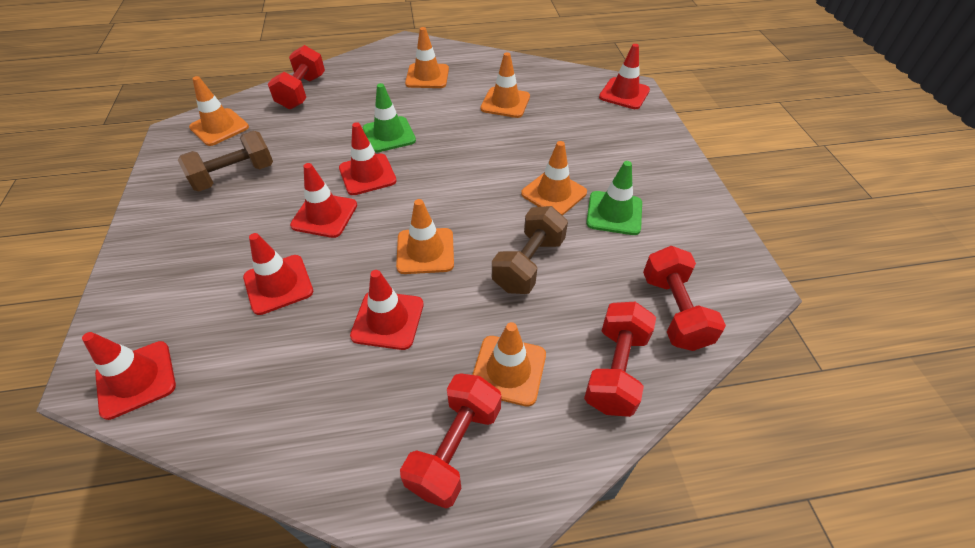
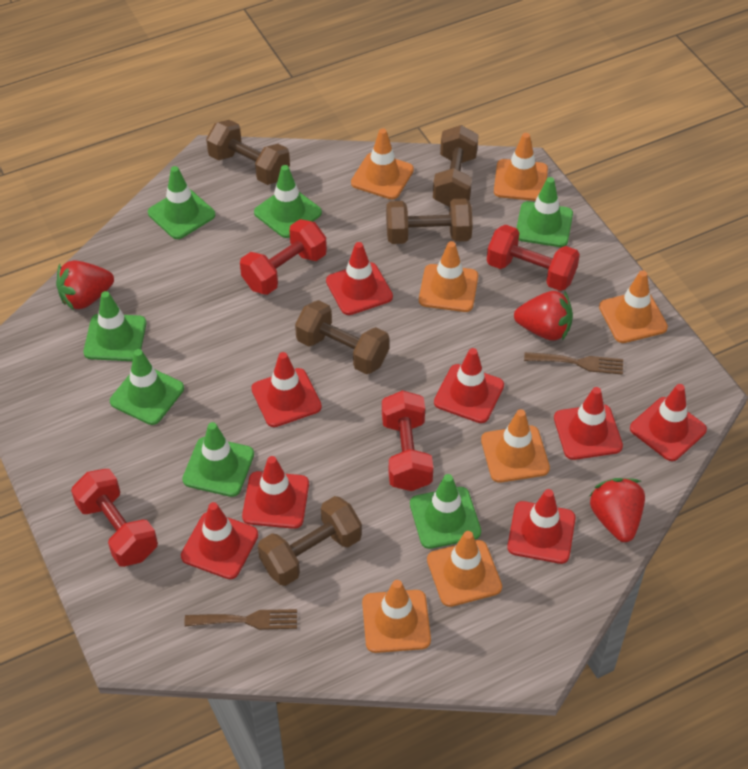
brown dumbbell: [178,131,273,192] [492,206,568,294] = 2 -> [206,120,290,185] [258,496,362,586] [295,300,389,374] [386,198,473,244] [433,125,478,207] = 5
brown fork: none = 0 -> [184,609,297,630] [524,352,623,375] = 2
green traffic cone: [363,83,416,153] [586,161,642,235] = 2 -> [83,291,146,361] [110,349,184,425] [148,166,216,239] [182,422,254,497] [254,165,322,238] [410,474,481,549] [516,177,573,247] = 7
orange traffic cone: [189,76,249,146] [396,199,454,274] [405,27,449,88] [472,322,546,407] [481,52,530,118] [521,141,587,216] = 6 -> [351,128,414,199] [362,580,431,653] [419,241,478,312] [427,531,502,607] [481,409,550,483] [494,133,548,201] [599,270,668,343] = 7
red strawberry: none = 0 -> [56,260,114,310] [514,291,573,341] [589,478,645,542] = 3
red traffic cone: [82,332,176,420] [243,233,313,315] [290,163,357,238] [339,122,396,195] [350,270,424,350] [599,44,650,109] = 6 -> [181,502,258,579] [242,456,309,529] [251,352,322,427] [326,242,393,315] [434,348,504,423] [507,489,576,564] [554,387,623,460] [630,384,707,461] = 8

